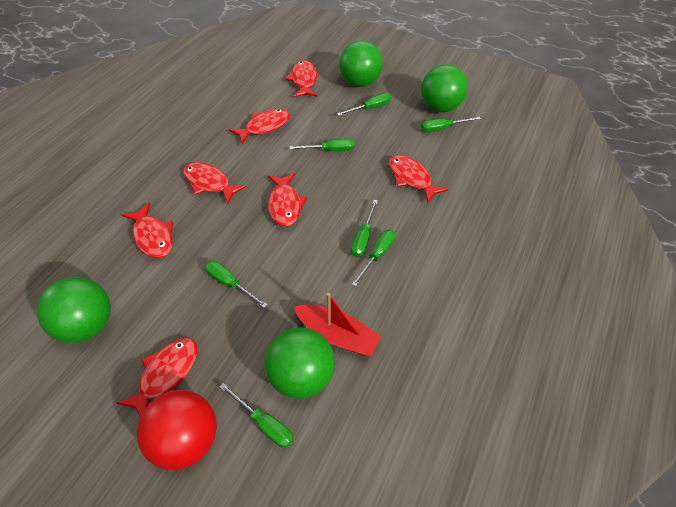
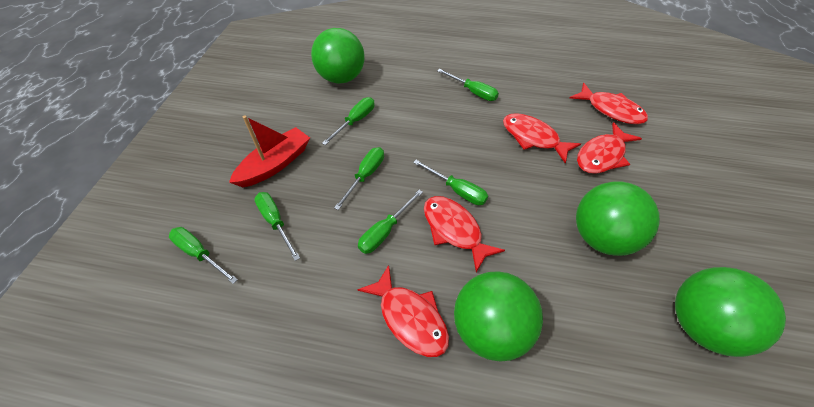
red ball: [137,390,217,470] = 1 -> none = 0
red fish: [116,338,198,417] [122,202,173,258] [183,162,246,204] [229,109,290,144] [268,173,307,227] [286,60,317,98] [389,155,448,203] = 7 -> [357,265,449,357] [424,196,505,272] [503,113,581,163] [569,83,648,124] [577,122,642,174] = 5

